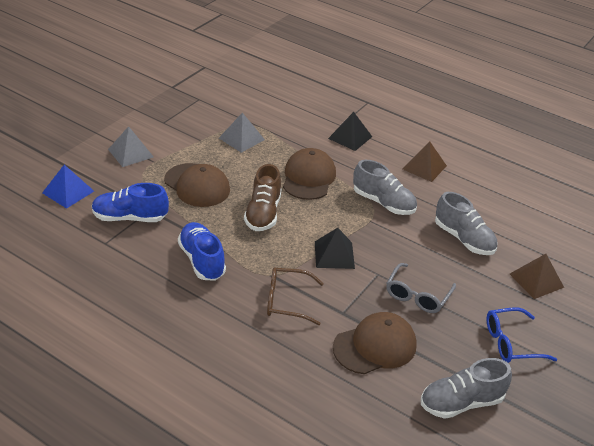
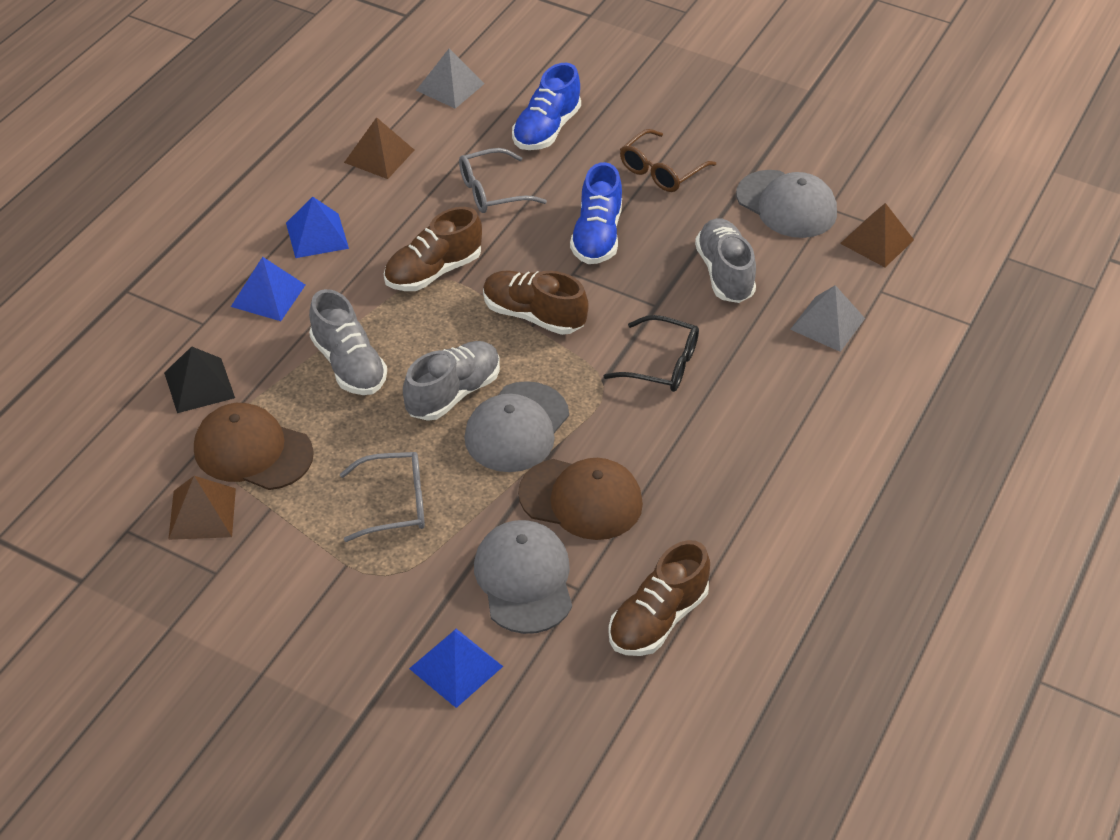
black glasses: none = 0 -> [604,315,699,392] = 1
black pyramid: [315,228,355,269] [328,112,372,151] = 2 -> [164,346,235,413] = 1
blue glasses: [487,308,557,363] = 1 -> none = 0
blue pyramid: [42,165,94,209] = 1 -> [231,257,305,321] [286,197,349,258] [409,629,503,708] = 3
brown cap: [164,163,230,207] [283,148,336,200] [333,312,417,374] = 3 -> [194,403,314,490] [518,458,643,540] = 2
brown pyramid: [402,141,447,182] [510,254,564,299] = 2 -> [168,476,236,540] [344,117,414,179] [840,203,914,267] = 3
brown shoe: [244,164,281,231] = 1 -> [384,207,482,291] [483,271,589,335] [608,540,710,656] = 3
grey cap: none = 0 -> [464,381,569,472] [474,520,572,634] [736,170,837,238] = 3
grey glasses: [386,263,456,313] = 1 -> [340,452,425,542] [459,148,547,213] = 2

